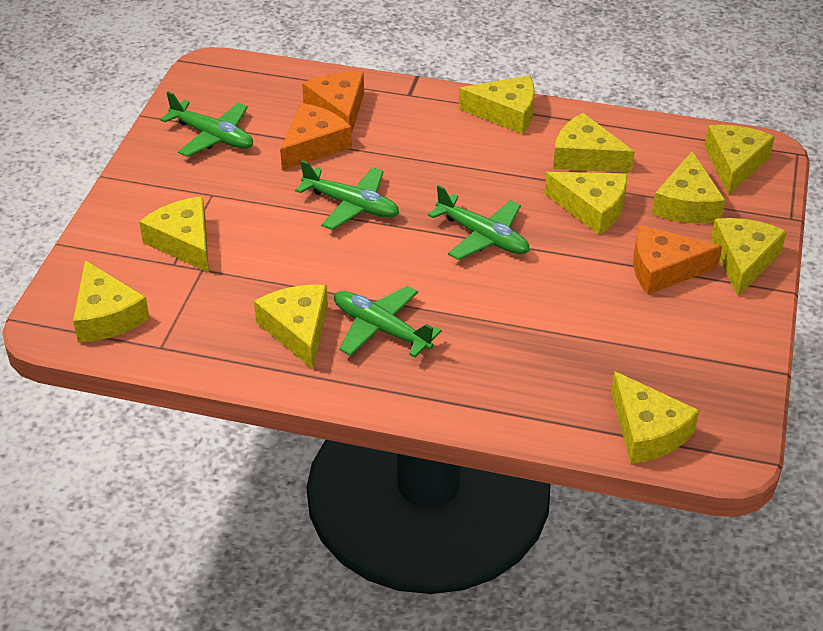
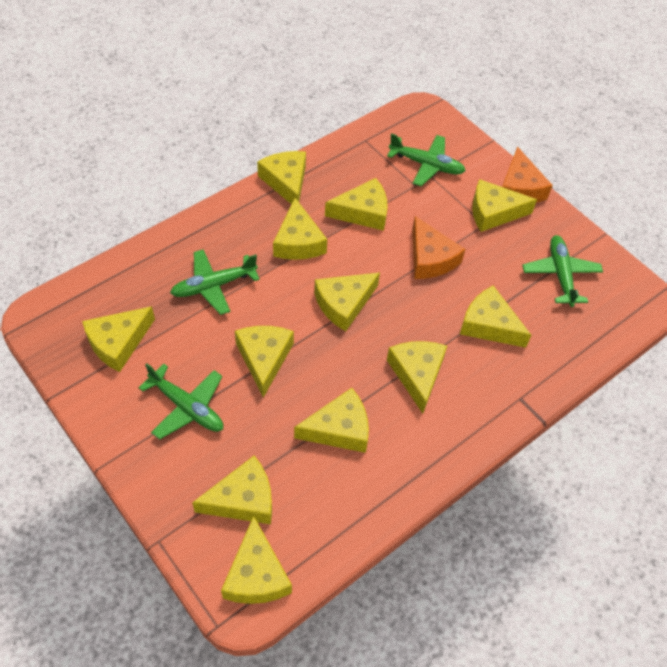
orange cheese: [280,103,352,171] [302,72,364,134] [633,225,722,295] = 3 -> [412,216,465,279] [502,146,553,203] = 2
yellow cheese: [73,260,150,342] [139,197,209,273] [254,285,328,369] [459,75,535,134] [544,172,627,235] [553,113,634,173] [611,371,699,464] [652,151,726,223] [704,125,775,195] [711,218,787,296] = 10 -> [82,306,155,372] [192,456,272,524] [221,516,292,604] [235,326,294,398] [257,151,306,205] [273,198,327,260] [294,388,369,453] [314,272,380,331] [325,178,388,231] [387,341,447,413] [460,285,531,348] [472,179,537,232] = 12

